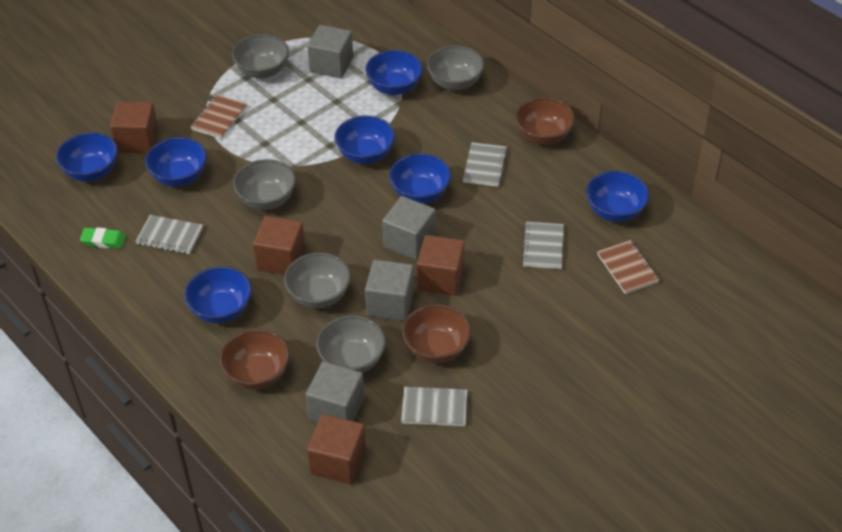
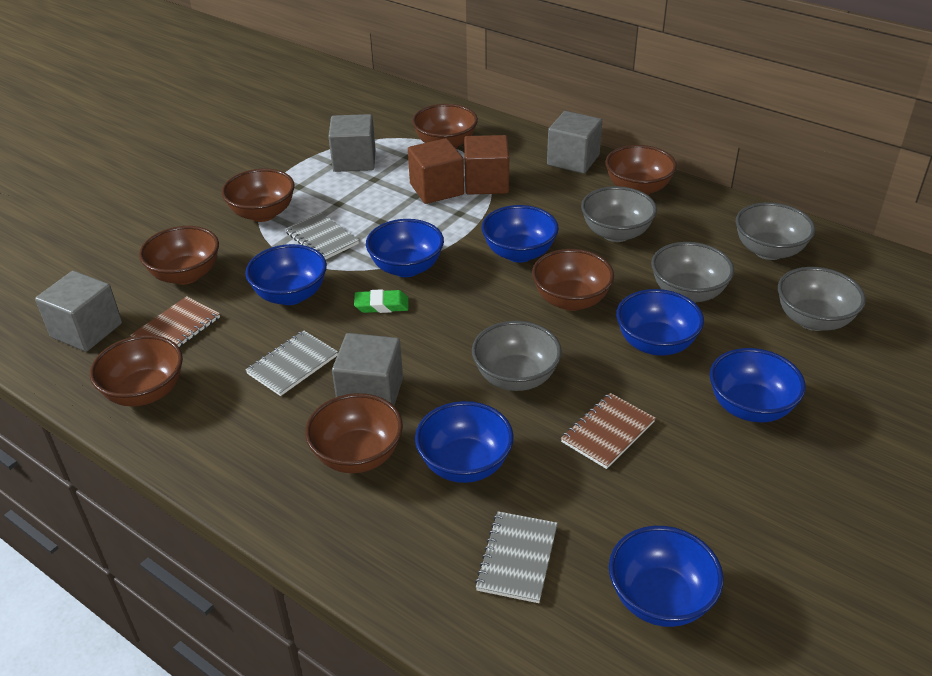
brown bowl: [219,329,290,390] [402,304,471,363] [515,97,575,145] = 3 -> [90,335,183,406] [139,226,219,285] [222,169,295,222] [305,393,403,473] [412,104,478,148] [532,249,614,311] [605,145,677,195] = 7
brown cube: [110,102,159,153] [253,216,305,275] [307,414,366,484] [417,235,465,296] = 4 -> [408,138,464,204] [464,135,509,195] = 2
grey notebook: [136,215,203,254] [401,386,467,426] [463,142,508,187] [522,222,564,269] = 4 -> [246,330,338,396] [285,212,359,260] [475,511,558,603] = 3

